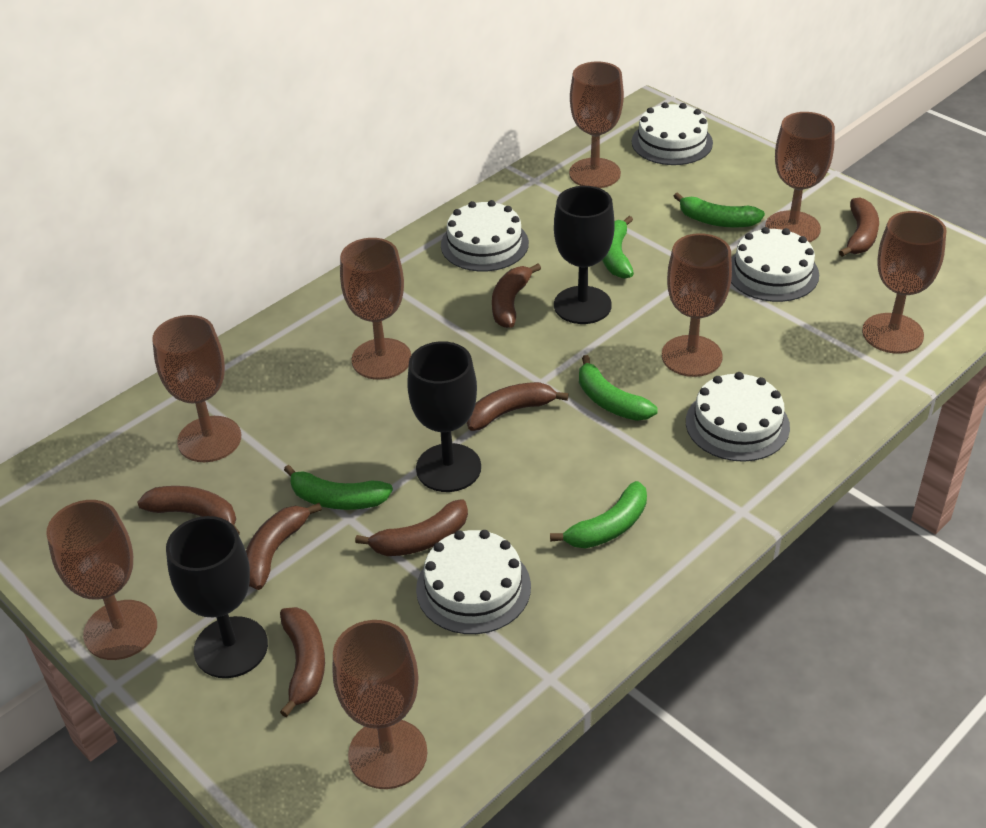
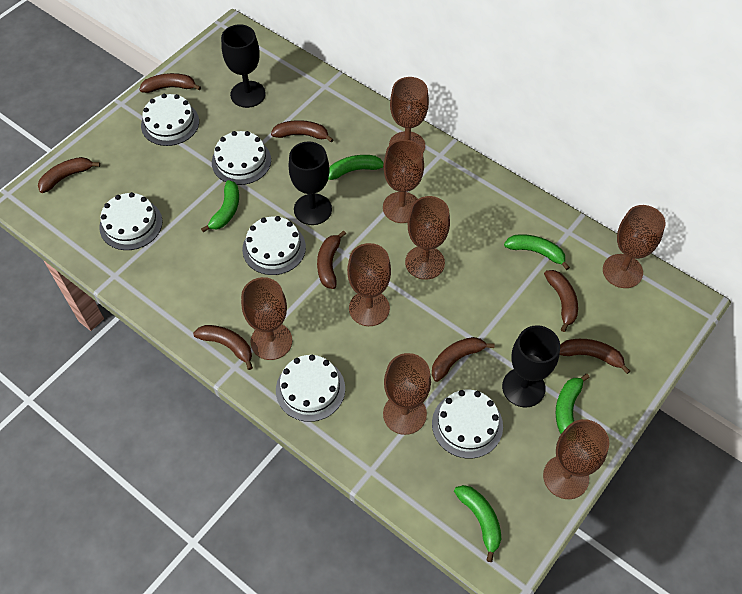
brown banana: [137,486,240,534] [246,503,322,590] [280,607,325,717] [355,499,468,556] [467,382,569,431] [492,264,541,328] [839,197,879,257] = 7 -> [38,157,100,193] [139,73,201,93] [193,325,253,370] [271,120,334,143] [317,230,346,289] [432,337,495,382] [544,270,578,332] [560,339,630,374] = 8
white cake: [416,530,531,634] [441,200,529,271] [632,102,713,165] [686,372,790,462] [731,227,819,302] = 5 -> [99,192,162,250] [141,94,199,146] [212,131,271,185] [242,216,306,275] [276,355,345,422] [432,390,503,458] = 6

